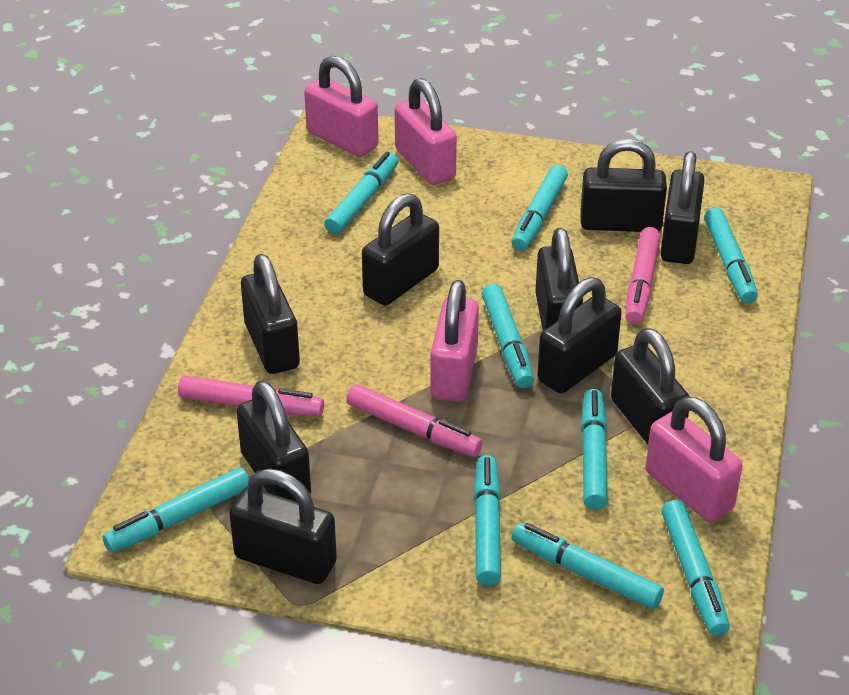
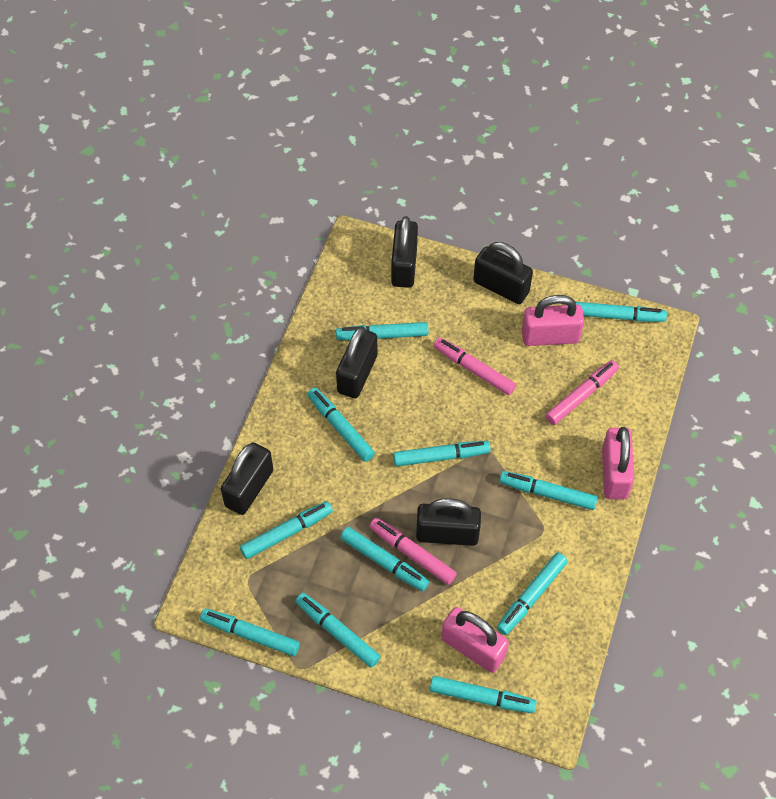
black padlock: [229,469,337,584] [237,381,311,501] [241,254,300,374] [362,193,439,306] [535,228,583,331] [537,277,622,394] [580,139,667,232] [611,328,690,445] [660,151,705,264] = 9 -> [221,442,273,515] [336,327,378,398] [391,216,418,288] [416,498,481,546] [473,242,533,304] = 5
pink padlock: [304,56,378,157] [395,78,457,185] [430,280,479,402] [646,396,743,522] = 4 -> [441,607,509,673] [522,295,584,346] [602,427,634,500] = 3
turquoise marker: [103,467,249,553] [324,152,398,234] [474,455,501,586] [482,284,534,388] [511,523,664,609] [512,165,568,251] [581,389,608,510] [662,500,730,636] [704,208,758,304] = 9 -> [200,608,300,656] [240,501,333,559] [295,593,381,668] [307,388,375,462] [336,322,429,340] [340,527,429,591] [393,441,491,466] [430,676,536,713] [497,552,568,635] [499,471,598,510] [576,302,667,322] = 11

